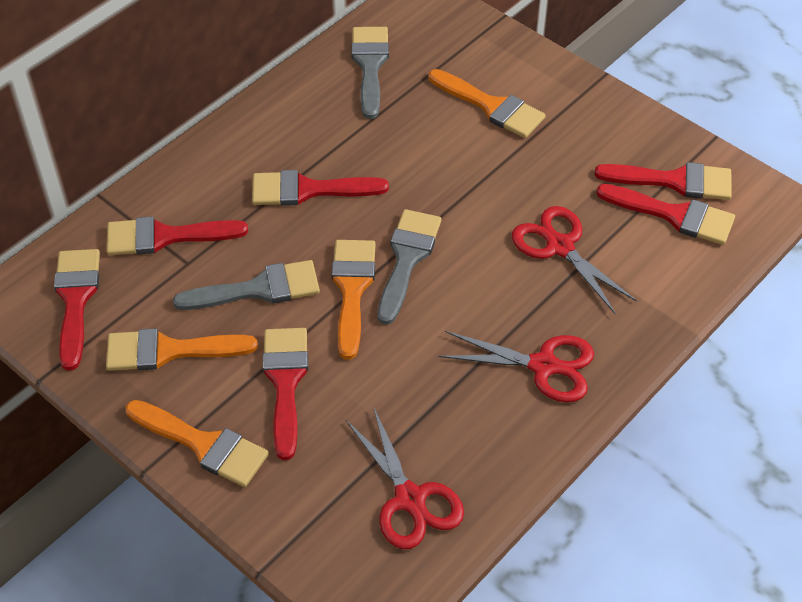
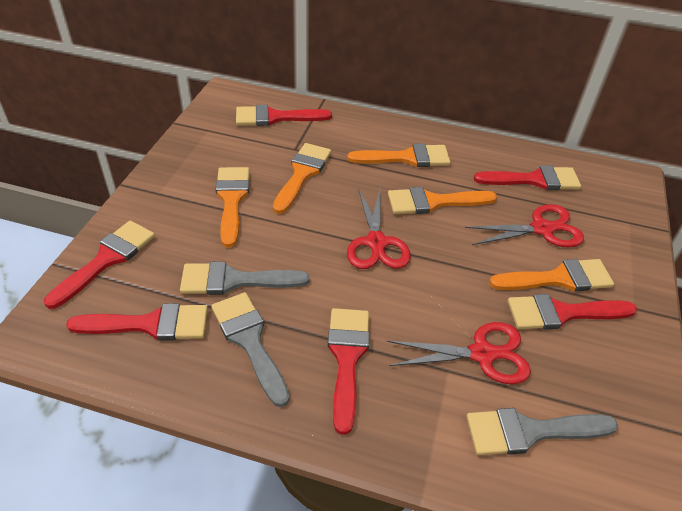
orange brush: [106,328,258,371] [125,400,269,487] [332,240,376,360] [429,69,546,138] = 4 -> [215,167,249,247] [273,143,331,214] [347,143,451,167] [388,187,497,214] [489,259,614,291] = 5

